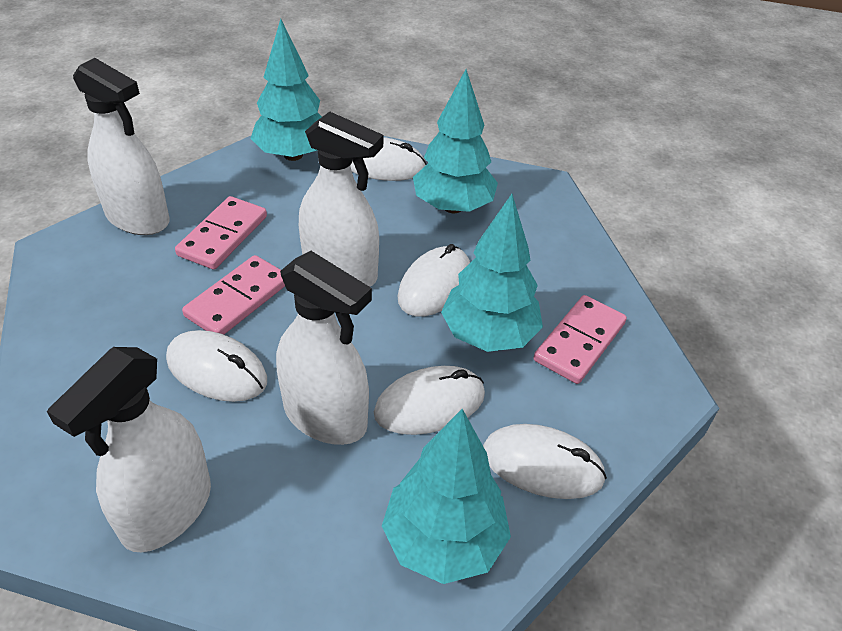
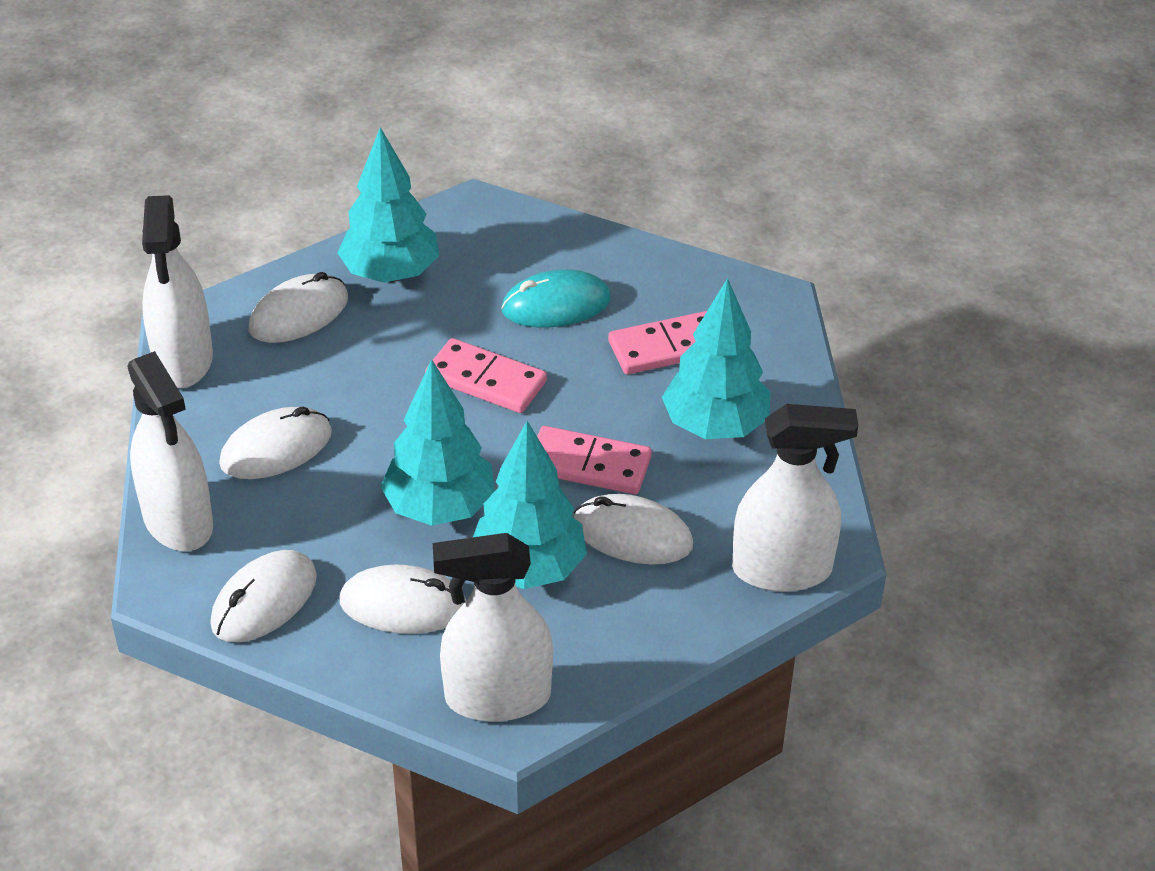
turquoise mouse: none = 0 -> [501,269,611,327] = 1

